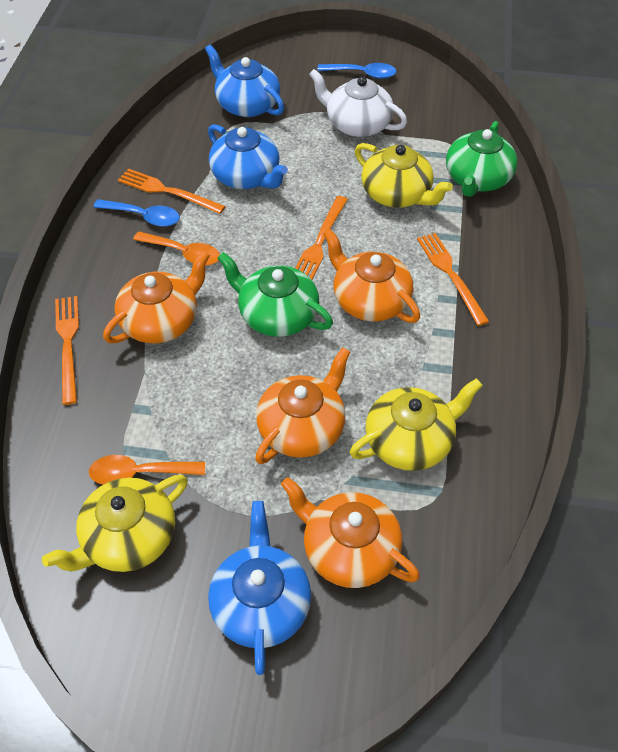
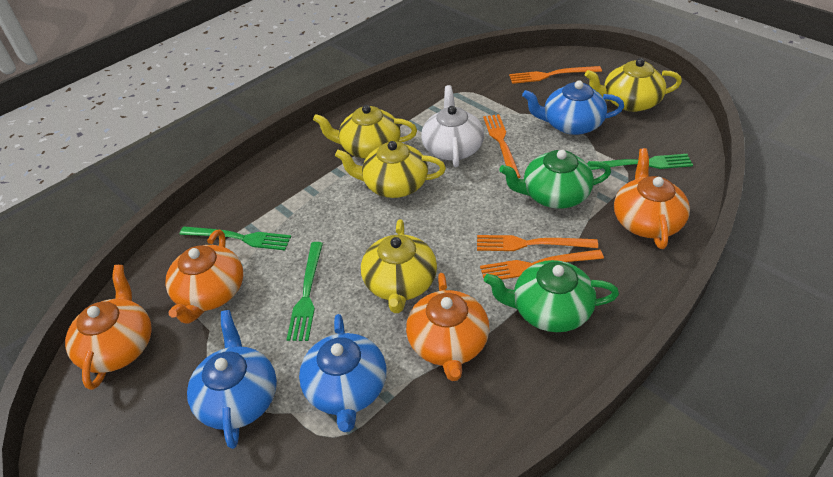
blue spoon: [93,199,180,227] [317,63,396,79] = 2 -> none = 0
green fork: none = 0 -> [180,227,291,250] [286,242,323,341] [587,154,693,170] = 3
orange spoon: [89,455,205,485] [133,231,220,266] = 2 -> none = 0
yellow teapot: [42,475,188,572] [350,378,483,471] [355,143,453,208] = 3 -> [313,105,417,159] [335,141,446,198] [361,219,437,313] [585,58,682,112] = 4

